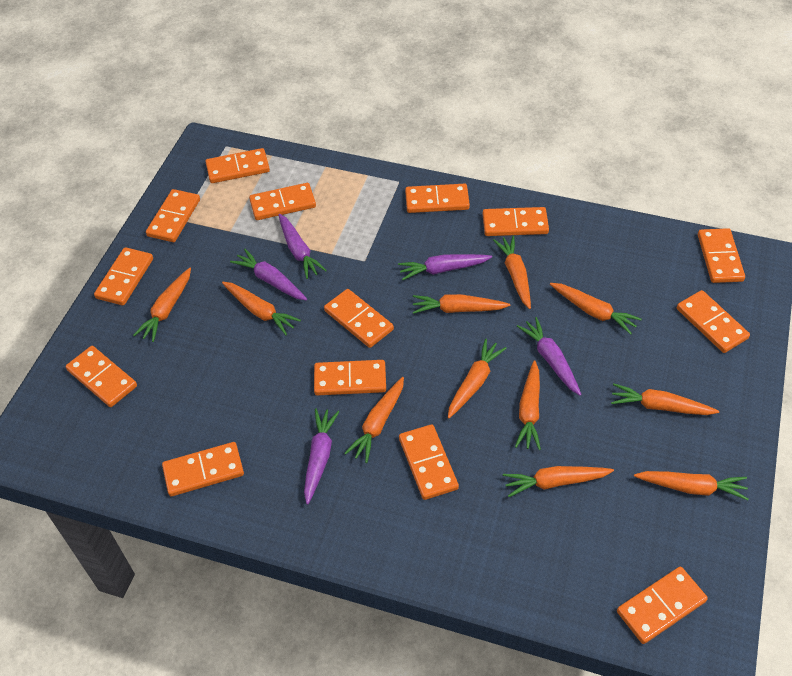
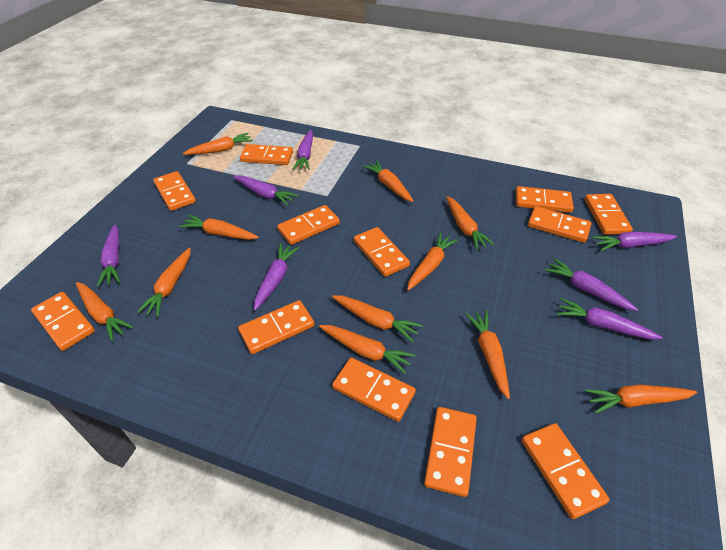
orange domino: [66,346,137,407] [94,247,153,305] [146,189,200,242] [162,442,244,496] [205,148,270,183] [249,183,316,220] [314,360,386,395] [324,289,394,348] [399,424,459,500] [405,184,470,213] [483,207,549,236] [617,567,708,644] [677,290,750,353] [698,228,745,283] = 14 -> [31,292,95,351] [153,171,196,211] [238,300,315,354] [240,144,293,165] [277,205,340,245] [332,358,416,422] [354,227,410,277] [424,407,477,497] [516,186,574,213] [522,423,610,519] [528,206,591,243] [585,194,633,235] = 12
purple carrot: [230,249,307,300] [278,214,327,279] [304,409,339,504] [398,254,492,280] [517,317,582,396] = 5 -> [97,224,120,287] [233,175,298,206] [254,243,299,311] [293,130,313,170] [545,258,638,311] [557,298,663,339] [592,231,677,251] = 7

